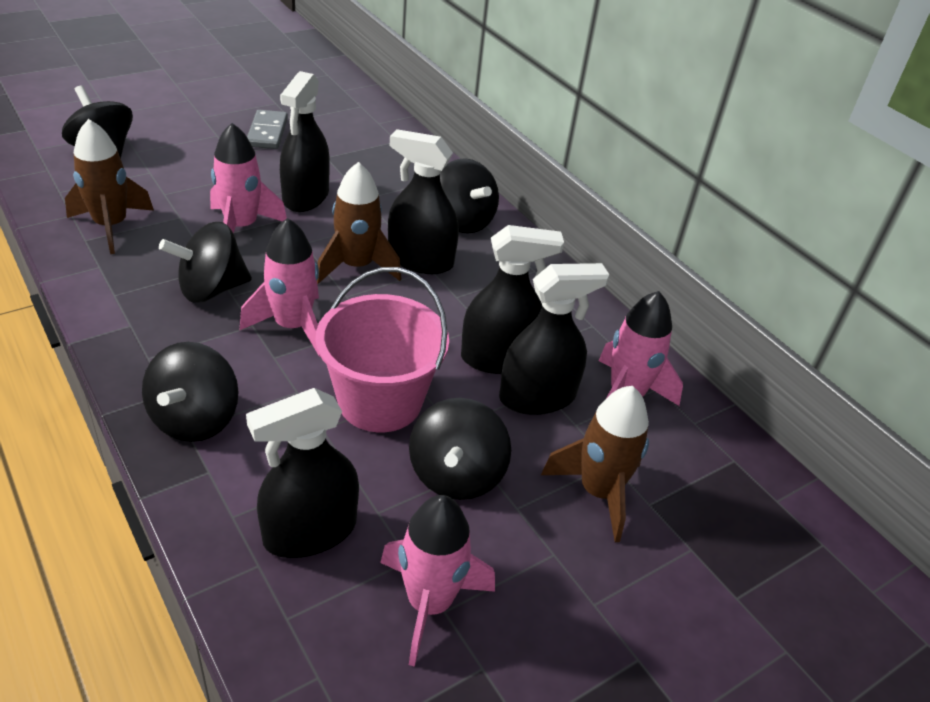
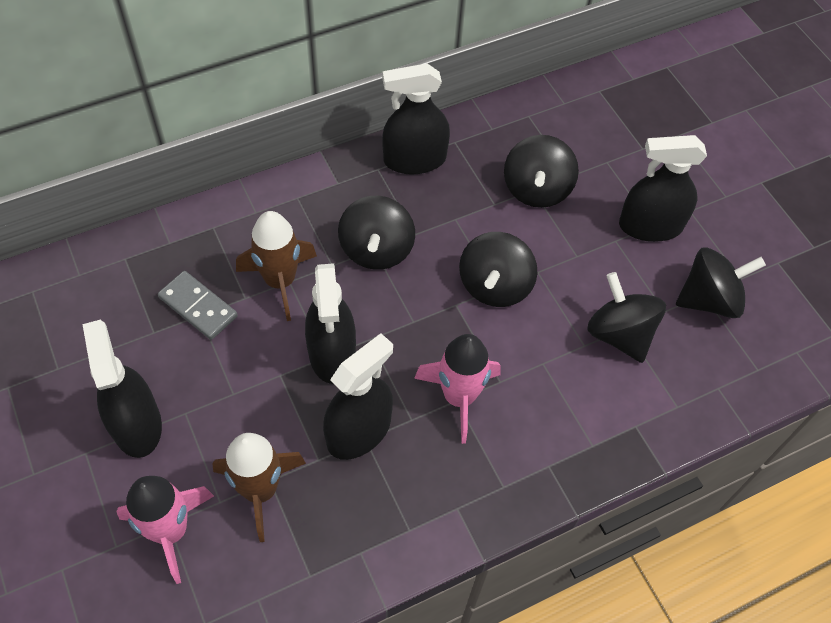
brown rocket: [65,119,154,254] [317,162,401,284] [541,386,649,542] = 3 -> [212,433,306,542] [236,211,317,321] = 2
pink bucket: [316,267,449,432] = 1 -> none = 0
pink rocket: [210,123,287,233] [240,218,321,357] [380,495,495,667] [599,291,683,406] = 4 -> [116,476,214,584] [414,334,501,444] = 2

